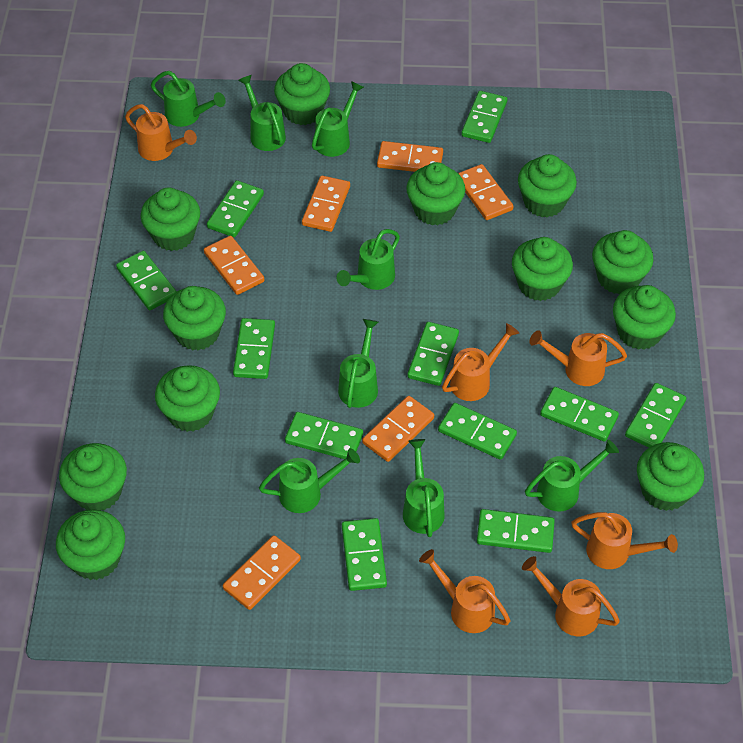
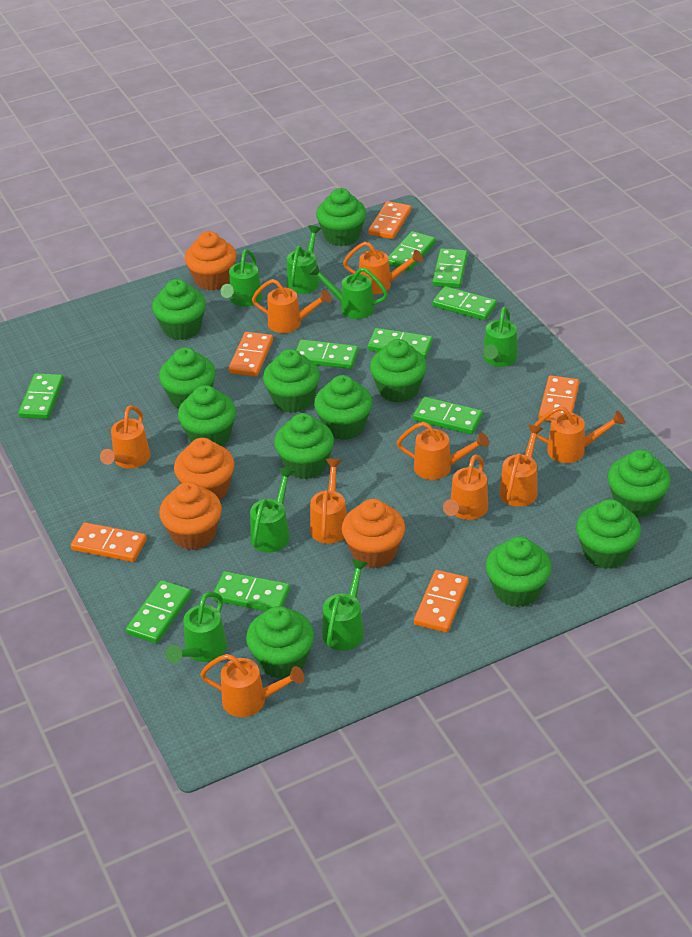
green domino: [116,251,177,310] [207,180,264,237] [233,318,275,379] [285,412,363,459] [342,518,387,591] [408,322,459,386] [438,403,517,460] [461,91,507,143] [477,509,555,553] [540,387,619,442] [625,383,686,448] = 11 -> [18,373,64,419] [126,580,191,644] [212,571,290,611] [296,339,359,369] [368,328,433,359] [388,231,436,271] [413,397,483,434] [432,248,468,288] [432,286,497,321] = 9
green watering can: [151,71,226,127] [238,75,286,151] [259,448,360,513] [312,81,364,157] [336,229,400,290] [338,319,378,408] [403,439,445,537] [525,439,619,512] = 8 -> [166,592,227,663] [220,249,262,307] [250,468,294,552] [287,225,321,294] [309,264,388,319] [322,559,368,651] [483,307,517,367] = 7
orange cupcake: none = 0 -> [159,482,222,550] [174,438,235,500] [185,231,237,291] [342,499,405,568] = 4
orange domino: [204,236,264,295] [223,535,301,610] [302,176,350,232] [362,396,434,462] [377,141,443,172] [458,164,513,220] = 6 -> [71,522,147,562] [228,332,273,377] [368,201,411,239] [414,570,469,633] [539,375,579,421] = 5
orange watering can: [125,104,197,161] [419,549,510,633] [442,323,519,401] [522,556,620,636] [529,330,627,386] [571,512,678,569] = 6 -> [100,405,150,469] [200,654,304,717] [252,279,331,333] [310,459,347,544] [343,242,423,294] [397,422,489,480] [443,454,488,520] [499,425,543,507] [534,406,625,463] = 9

